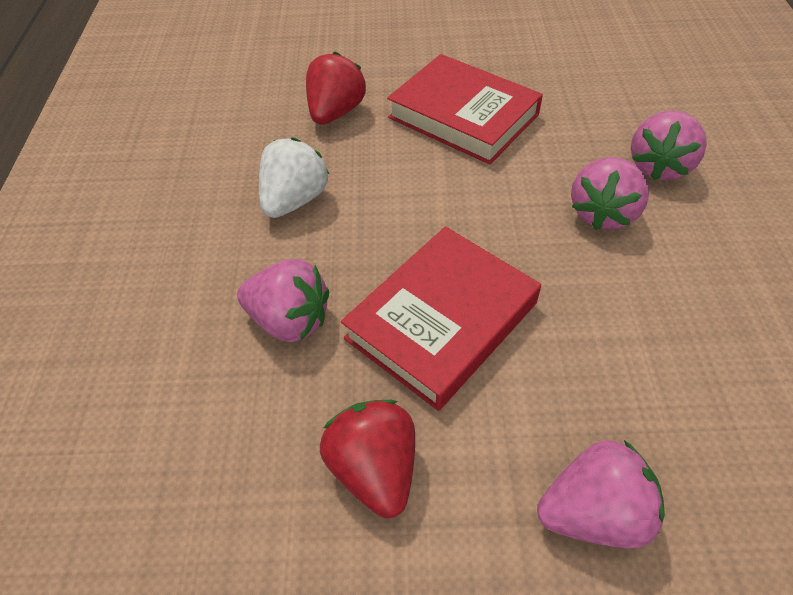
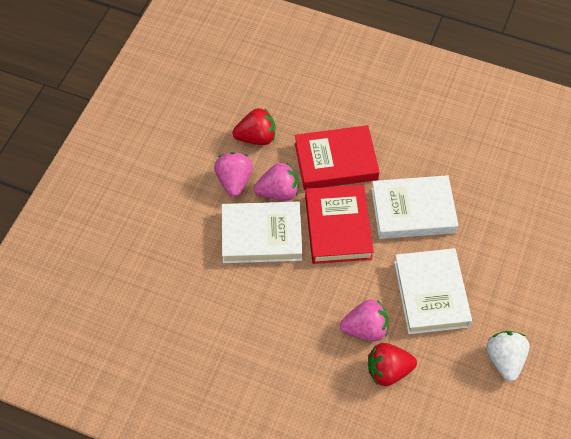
pink strawberry: [237,259,329,342] [537,440,665,548] [571,157,649,230] [631,110,707,180] = 4 -> [214,152,253,197] [254,162,298,201] [340,300,388,341] = 3
white book: none = 0 -> [222,202,302,263] [371,175,458,239] [394,248,472,334] = 3

